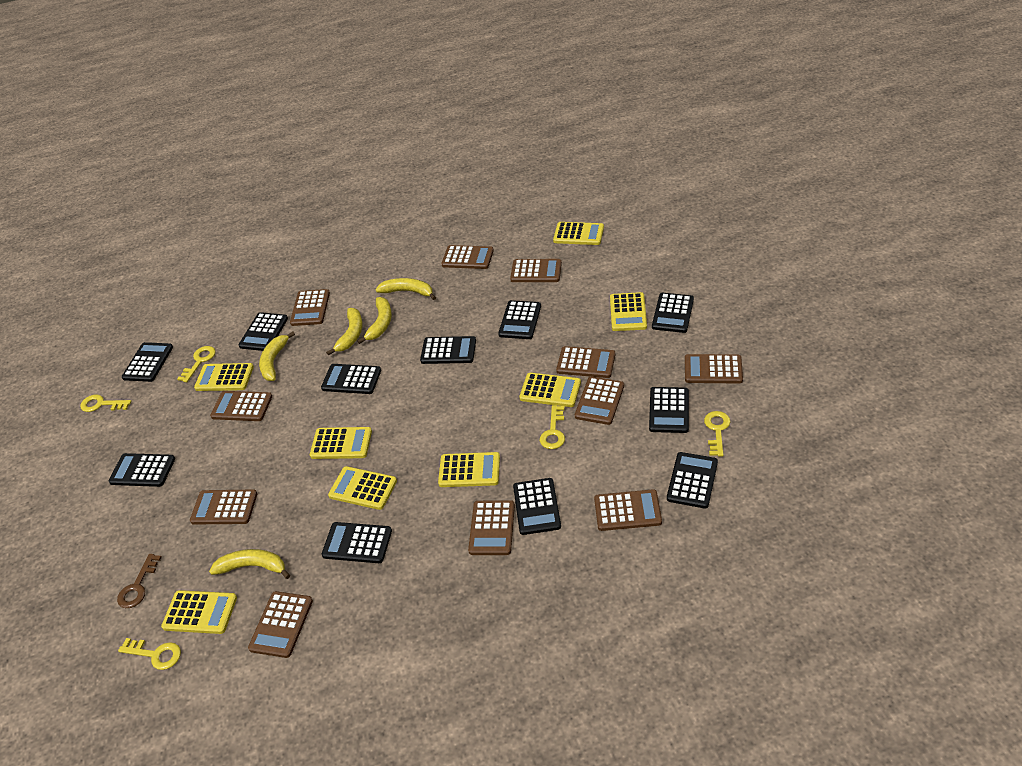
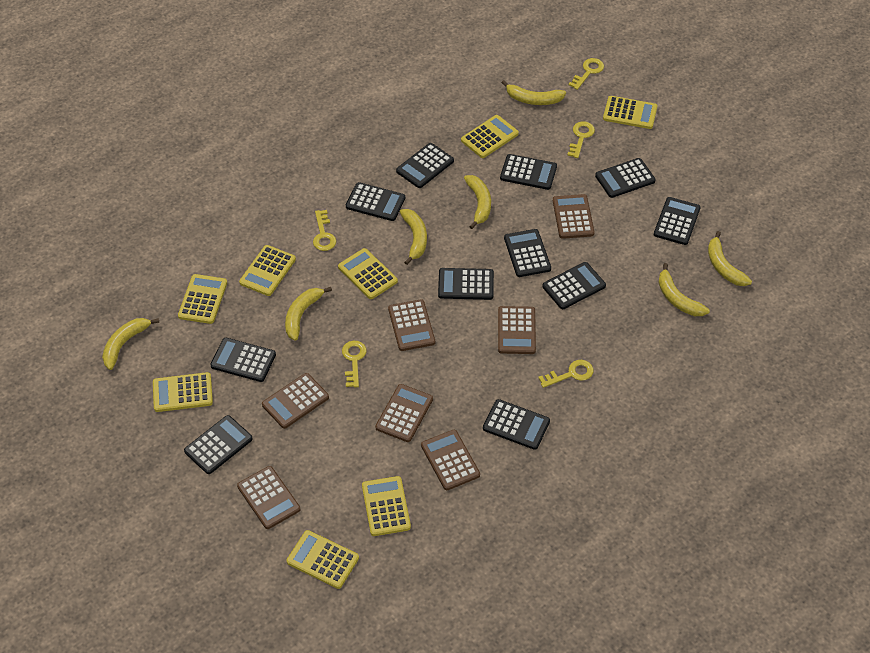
brown calculator: [190,489,257,524] [210,391,272,421] [248,591,313,658] [290,289,330,326] [441,245,494,269] [468,500,515,555] [510,259,562,282] [556,346,615,378] [575,377,624,425] [594,489,662,531] [685,354,743,384] = 11 -> [237,466,300,529] [262,373,329,429] [375,384,433,442] [388,299,435,351] [421,430,480,490] [498,306,536,354] [553,194,595,239] = 7
brown key: [117,554,162,608] = 1 -> none = 0
yellow banana: [209,549,290,579] [259,331,295,381] [326,308,363,355] [357,297,392,344] [375,278,436,300] = 5 -> [102,318,159,370] [285,287,332,341] [400,209,427,265] [464,175,491,229] [502,80,566,105] [658,263,710,316] [708,231,752,286] = 7

